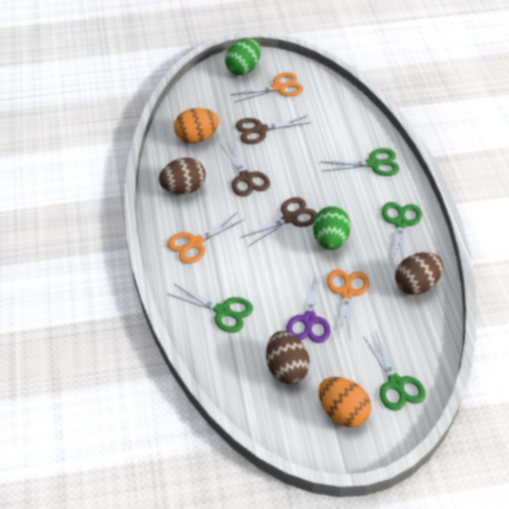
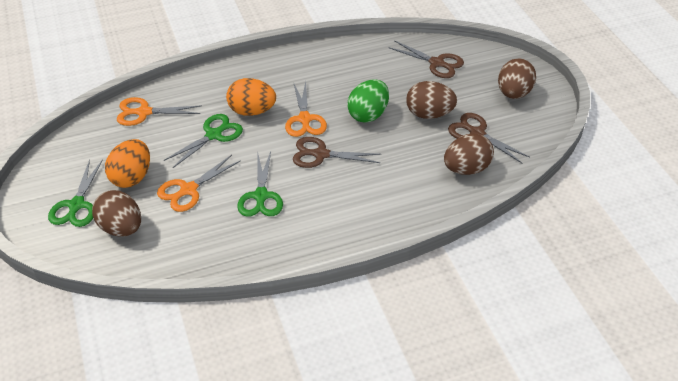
brown egg: [159,158,206,194] [266,331,310,384] [395,252,443,295] = 3 -> [92,190,141,237] [406,81,457,119] [444,134,494,175] [498,59,536,99] = 4
green egg: [225,39,261,75] [313,206,351,250] = 2 -> [347,79,389,123] = 1
green scissors: [168,283,253,333] [321,148,399,176] [363,332,426,411] [382,202,422,263] = 4 -> [48,159,103,227] [164,114,243,168] [237,152,283,217] = 3
purple scissors: [286,273,330,343] = 1 -> none = 0

